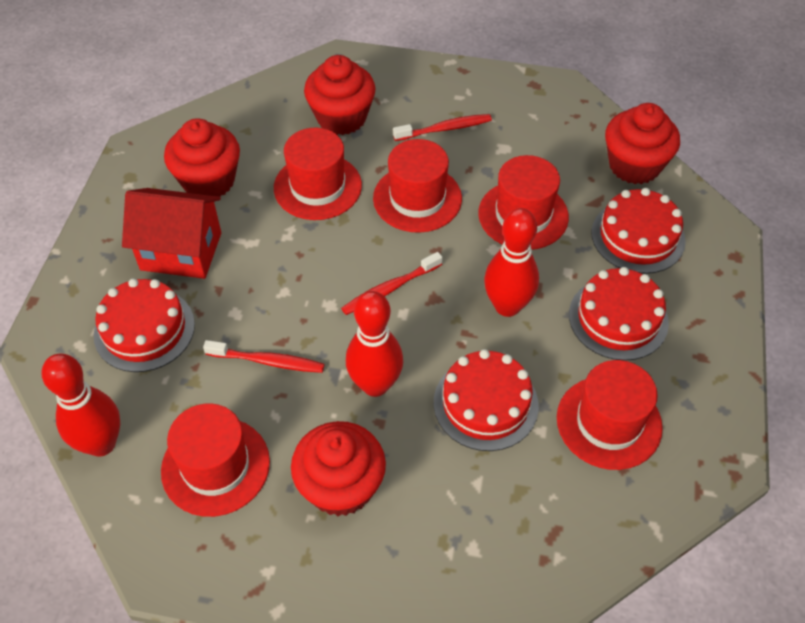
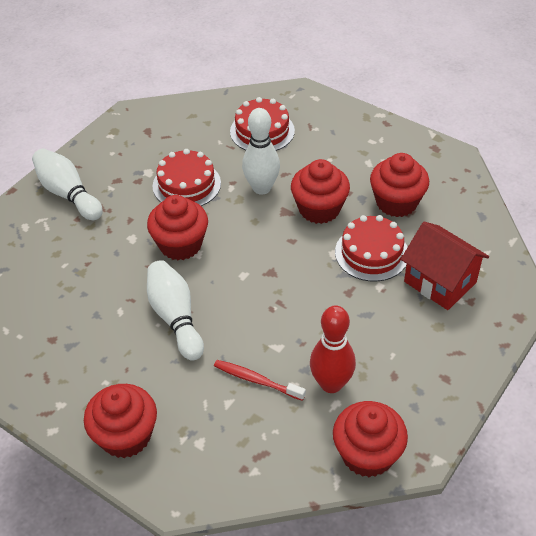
red bowling pin: [41,353,120,457] [346,291,403,397] [484,208,539,317] = 3 -> [310,305,356,393] = 1
red cake: [94,278,195,372] [434,349,539,451] [569,267,669,361] [591,188,686,274] = 4 -> [153,149,221,206] [230,97,295,151] [335,215,407,282] = 3
red cupcake: [164,118,240,197] [291,421,386,516] [304,55,375,135] [605,103,680,184] = 4 -> [84,384,157,458] [147,195,208,260] [291,159,350,224] [333,401,408,477] [370,153,429,217] = 5
red hat: [161,404,270,517] [274,128,362,220] [373,139,462,233] [478,155,569,250] [557,360,663,470] = 5 -> none = 0
red toothbrush: [203,340,325,373] [341,252,443,315] [393,114,492,141] = 3 -> [214,360,306,401] = 1
white bowling pin: none = 0 -> [32,149,103,220] [147,260,204,361] [242,108,280,195] = 3

